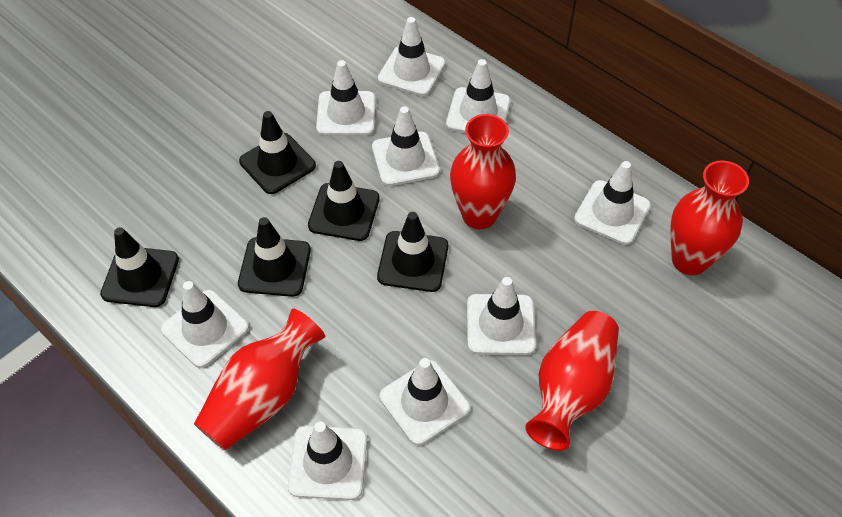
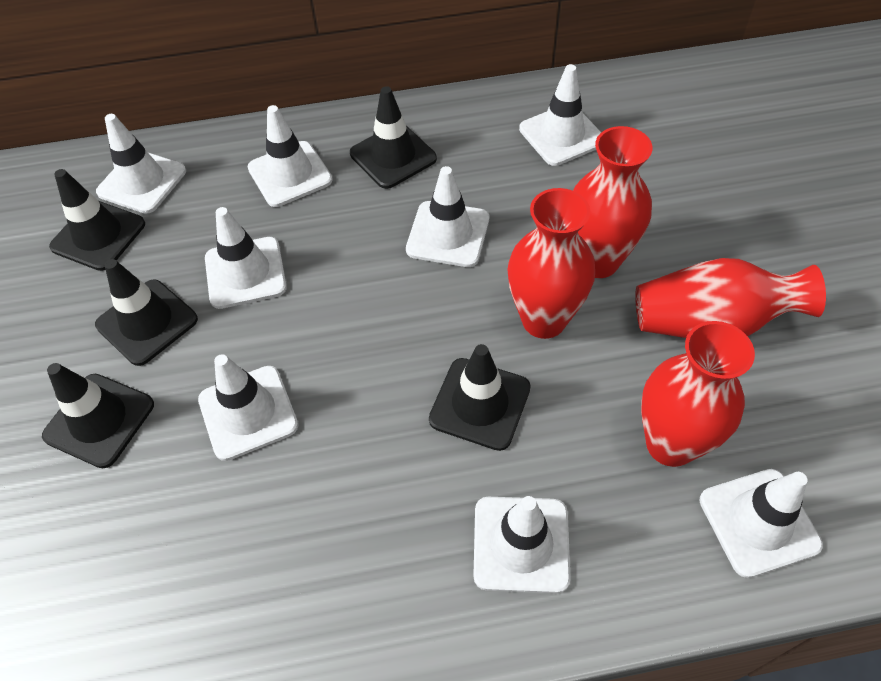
white traffic cone: [161,281,249,368] [288,422,367,500] [316,60,376,136] [372,106,440,186] [378,17,445,96] [379,358,470,445] [446,59,510,133] [467,277,536,355] [574,161,651,245] = 9 -> [96,114,186,214] [198,354,298,461] [205,207,287,309] [247,105,332,207] [406,166,489,267] [473,496,571,593] [519,64,601,166] [699,469,823,578] = 8

